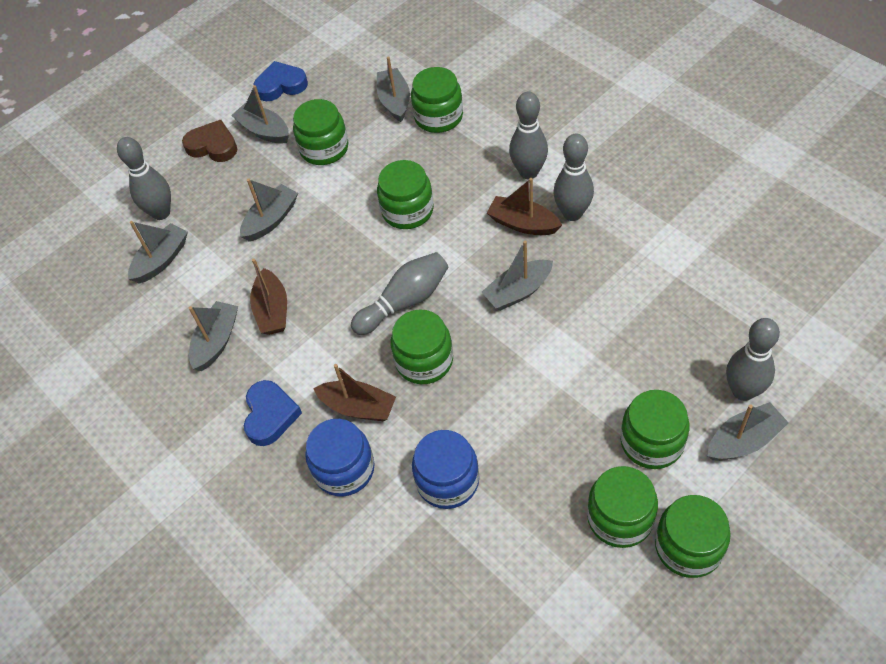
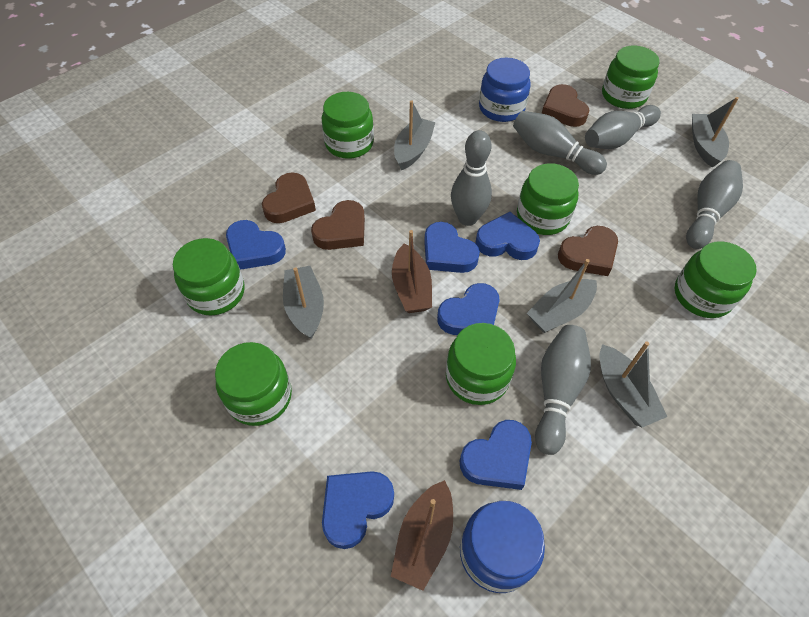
blue heart: [244,380,302,446] [253,61,308,101] = 2 -> [226,220,286,270] [322,471,394,549] [424,222,480,273] [437,283,500,335] [460,420,532,490] [476,212,540,260] = 6
brown boat: [250,258,287,335] [313,364,396,421] [487,178,562,235] = 3 -> [391,480,453,591] [392,230,432,313] = 2
brown heart: [182,120,237,162] = 1 -> [262,172,316,223] [311,200,365,250] [541,84,590,127] [558,226,618,276] = 4
grey boat: [128,221,188,284] [189,301,238,371] [231,85,289,144] [240,179,298,242] [377,56,410,122] [482,240,553,311] [708,402,789,461] = 7 -> [283,266,324,339] [394,100,436,170] [527,259,597,333] [599,341,667,428] [692,97,739,168] = 5

